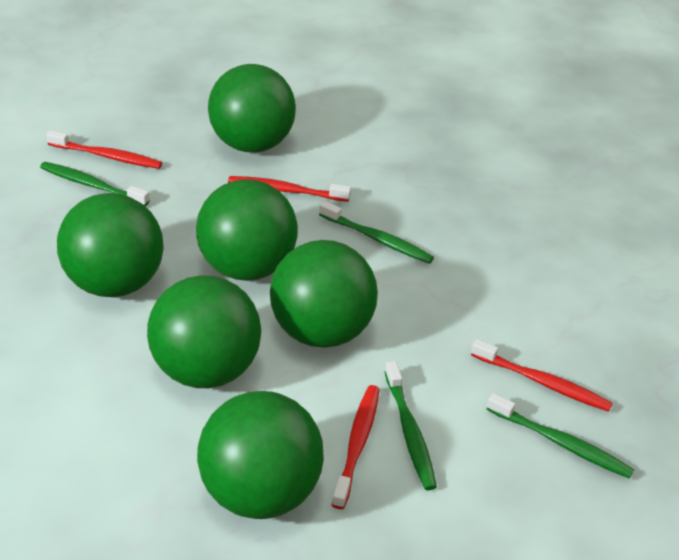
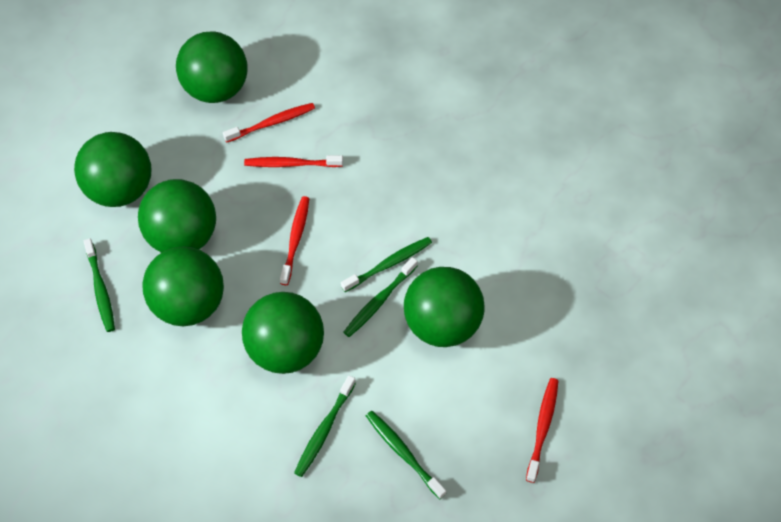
green toothbrush: [40,162,150,206] [319,201,434,264] [385,361,437,491] [487,393,634,479] = 4 -> [84,238,115,332] [294,375,356,477] [341,237,432,292] [343,257,418,337] [366,411,446,499] = 5

